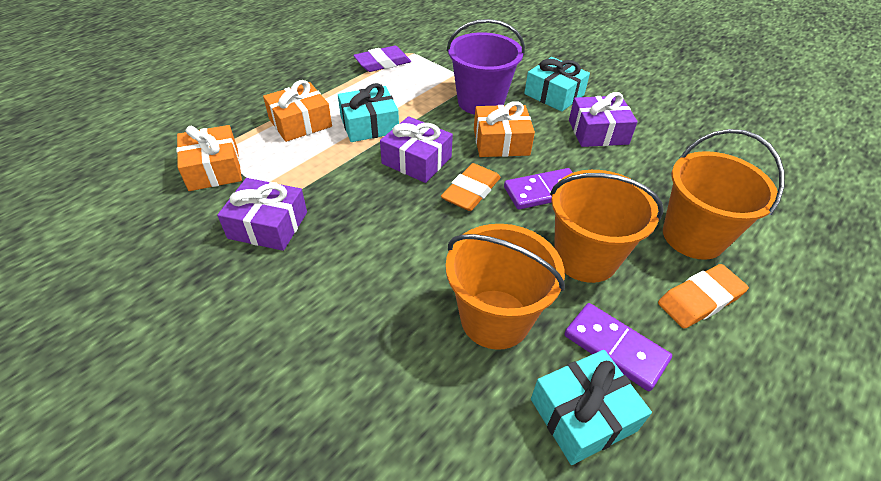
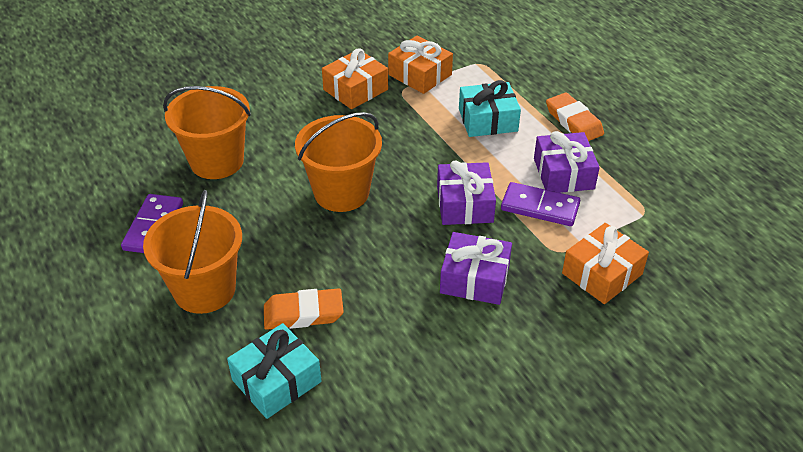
purple bucket: [447,19,525,115] = 1 -> none = 0
purple eraser: [353,46,411,72] = 1 -> none = 0
turquoise gift: [338,83,399,142] [524,57,590,112] [531,350,652,465] = 3 -> [227,323,321,419] [459,80,521,137] = 2

